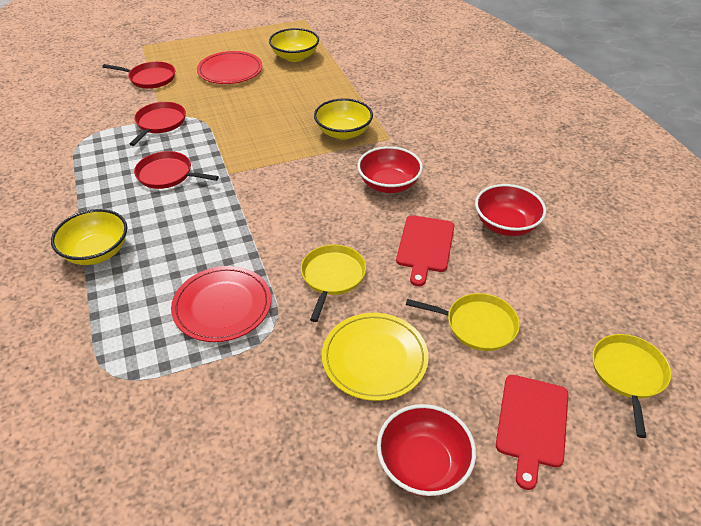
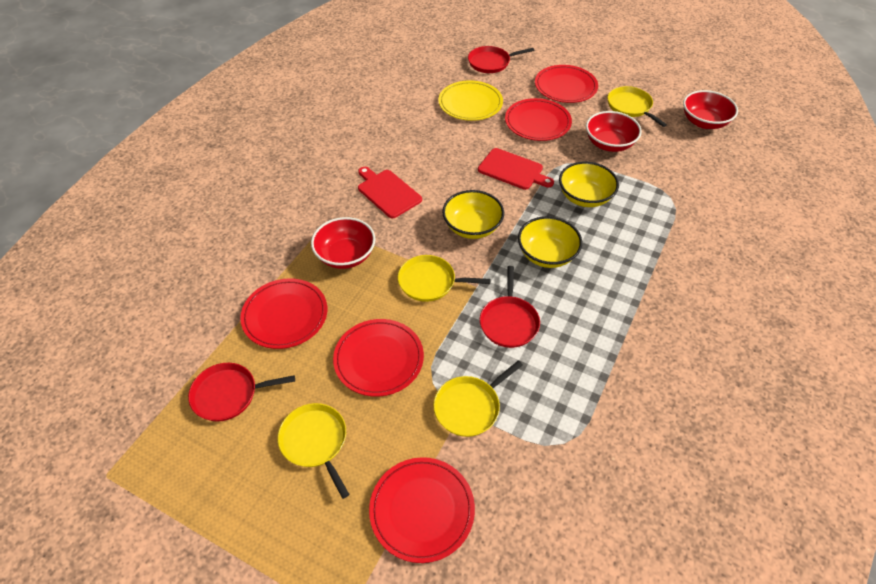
red plate: [171,266,271,342] [197,51,263,84] = 2 -> [240,278,327,349] [333,319,424,397] [369,457,475,563] [505,98,572,141] [535,65,598,103] = 5
yellow pan: [301,244,366,322] [406,293,520,351] [592,334,671,438] = 3 -> [278,403,350,499] [398,255,491,302] [433,360,523,437] [607,86,667,127] = 4

